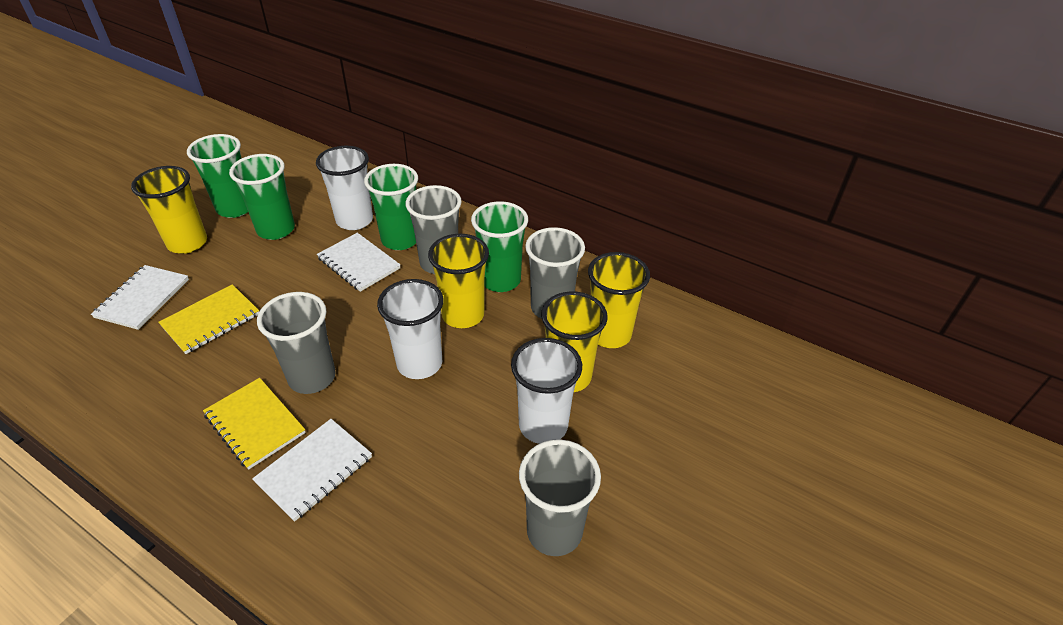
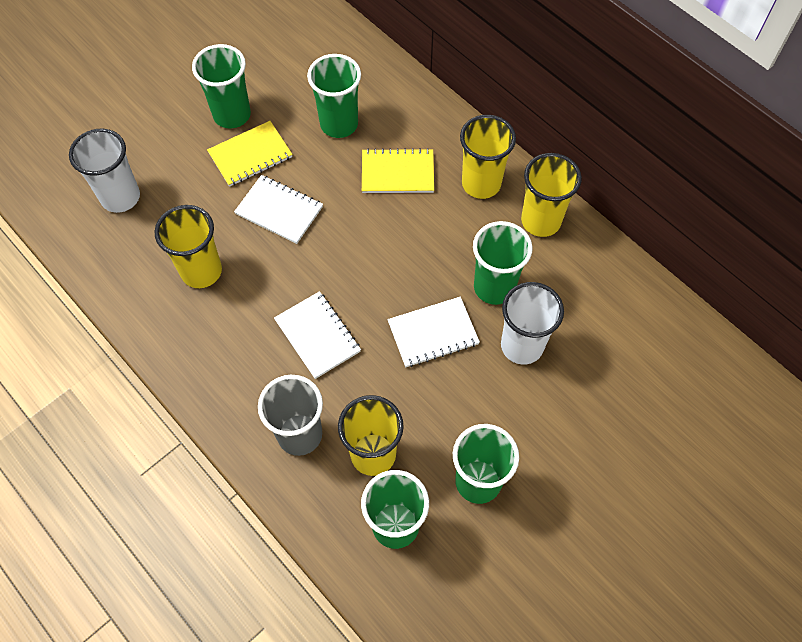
green cup: [187,134,248,218] [229,154,295,240] [364,164,418,250] [471,201,528,292] = 4 -> [192,44,251,128] [307,54,361,138] [361,470,429,549] [453,424,519,504] [473,221,533,305] = 5
grey cup: [257,292,336,394] [405,185,462,274] [519,439,601,556] [525,227,585,319] = 4 -> [258,375,323,456] = 1
white cup: [316,146,373,230] [377,279,443,379] [511,338,582,444] = 3 -> [69,129,140,213] [501,282,564,365] = 2

